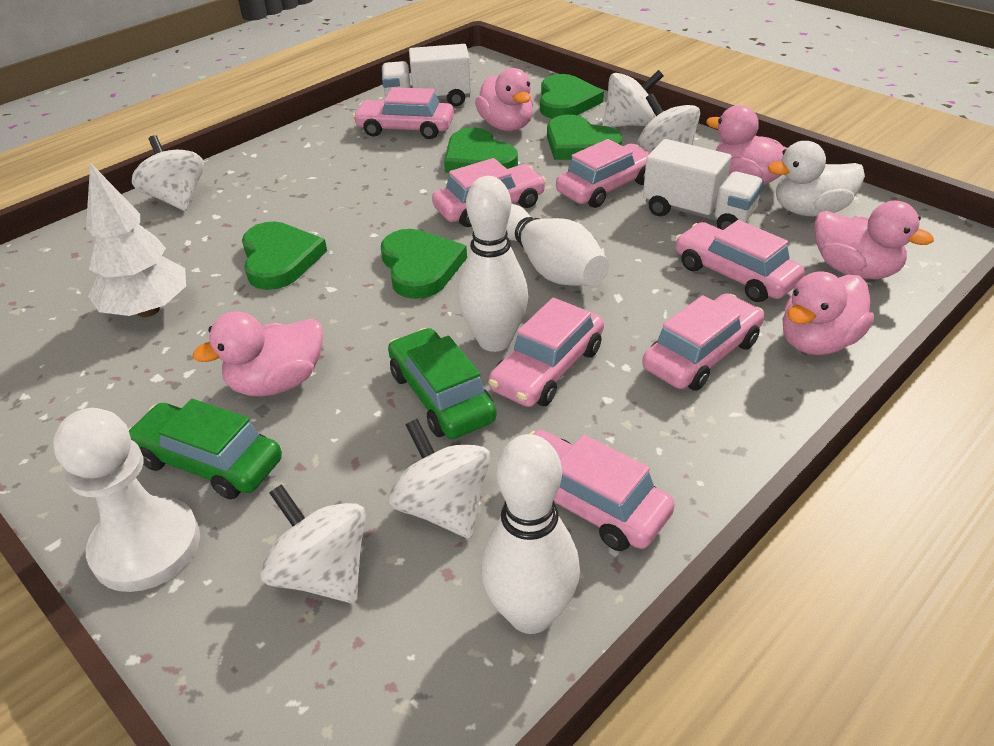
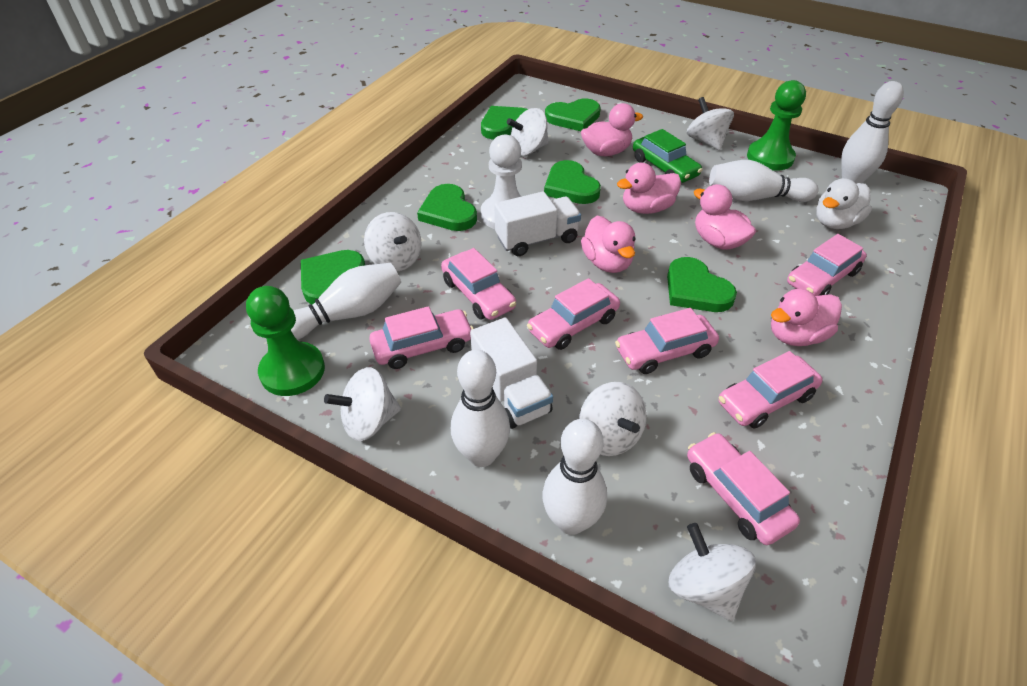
green car: [128,399,282,499] [388,328,497,439] = 2 -> [633,129,702,183] = 1
green heart: [242,221,327,290] [381,229,467,299] [444,128,518,173] [540,74,604,119] [547,115,622,160] = 5 -> [301,250,365,304] [417,184,477,231] [481,106,528,140] [544,160,601,204] [545,99,601,131] [667,257,737,312] = 6
green pawn: none = 0 -> [246,286,325,396] [747,80,806,171] = 2
white bowling pin: [458,176,528,352] [481,434,580,634] [506,204,609,286] = 3 -> [291,263,401,340] [451,349,510,467] [542,419,607,535] [709,160,819,202] [841,81,904,184] = 5
white spinning top: [132,135,204,211] [260,484,366,603] [388,419,491,539] [602,70,663,127] [637,93,700,152] = 5 -> [324,367,401,441] [364,212,422,271] [507,108,549,156] [579,382,646,456] [669,523,756,621] [687,97,734,150] = 6
white tree: [86,163,186,317] = 1 -> none = 0

